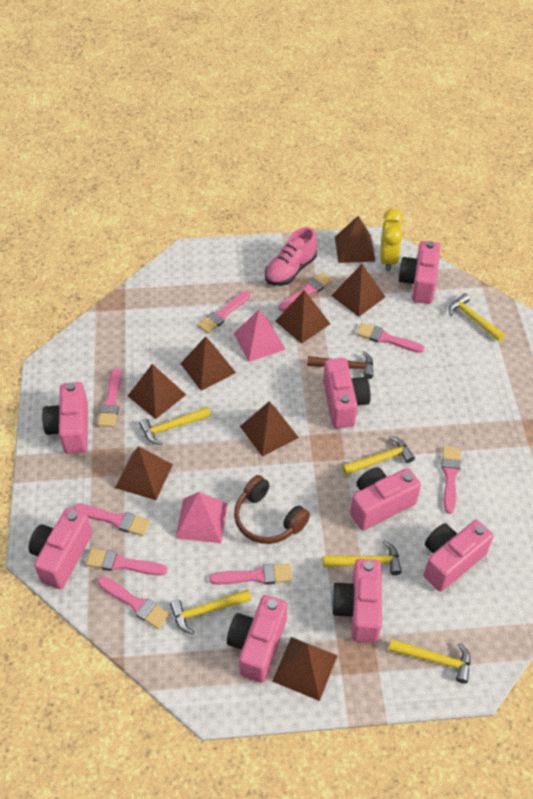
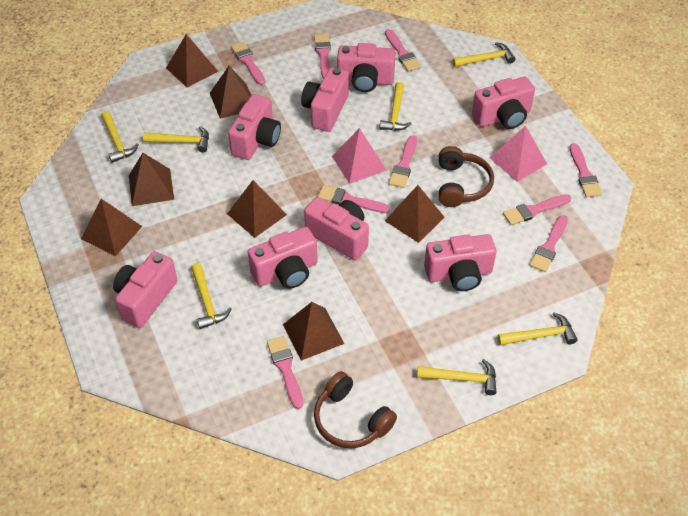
brown hammer: [307,351,373,379] = 1 -> none = 0
brown headphones: [234,475,310,544] = 1 -> [314,371,397,448] [439,146,494,207] = 2
brown pyramid: [115,446,173,500] [128,364,186,419] [180,336,236,391] [240,401,299,457] [272,637,338,701] [275,290,330,344] [331,264,385,317] [335,216,376,263] = 8 -> [81,199,142,256] [129,153,174,206] [166,34,218,88] [210,66,251,119] [227,180,287,238] [283,302,344,361] [385,185,445,243] = 7
pink shoe: [265,227,317,286] = 1 -> none = 0
yellow clock: [380,209,403,271] = 1 -> none = 0
yellow hammer: [139,407,211,445] [170,589,251,634] [323,540,402,575] [342,436,415,475] [389,639,470,684] [449,293,505,341] = 6 -> [101,111,139,163] [143,126,209,153] [191,263,231,329] [380,82,411,131] [417,359,496,395] [453,42,515,67] [497,313,578,345] = 7

